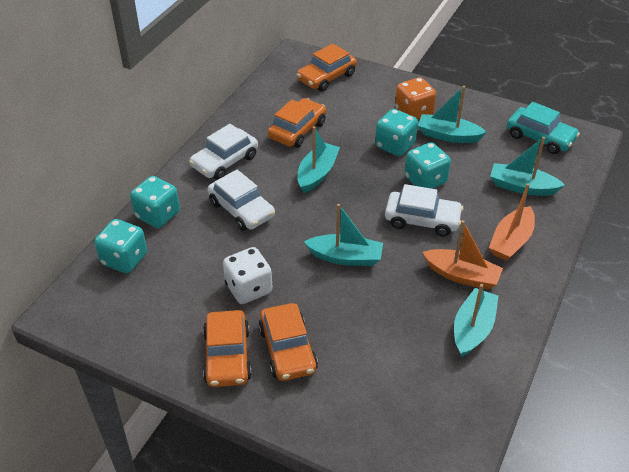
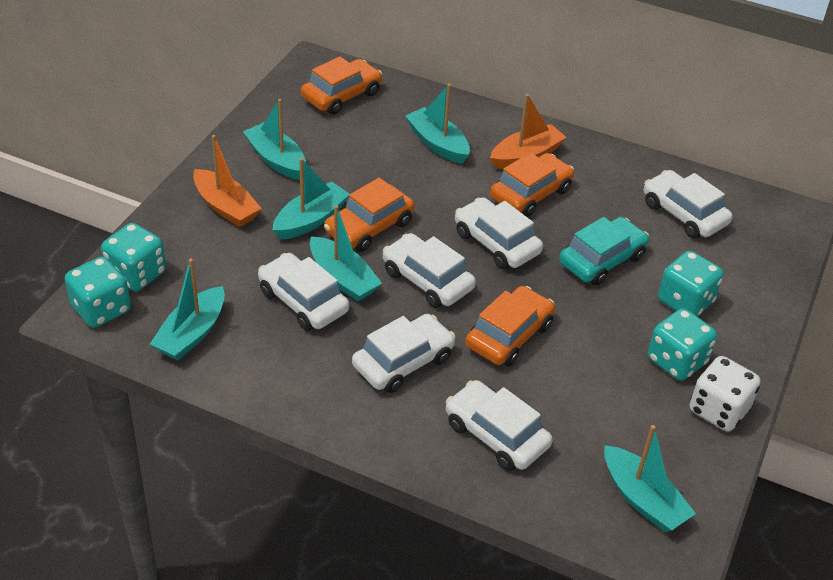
orange dice: [395,77,436,120] = 1 -> none = 0
turquoise boat: [297,126,340,193] [304,204,383,266] [418,86,487,143] [454,284,499,357] [490,137,565,196] = 5 -> [150,259,225,360] [243,99,306,180] [273,158,349,240] [310,205,382,302] [405,83,470,164] [604,425,696,532] = 6
white car: [189,124,258,180] [208,170,275,231] [385,184,463,237] = 3 -> [258,253,349,331] [352,314,455,393] [383,233,476,308] [446,380,553,471] [455,197,543,269] [644,170,733,239] = 6

